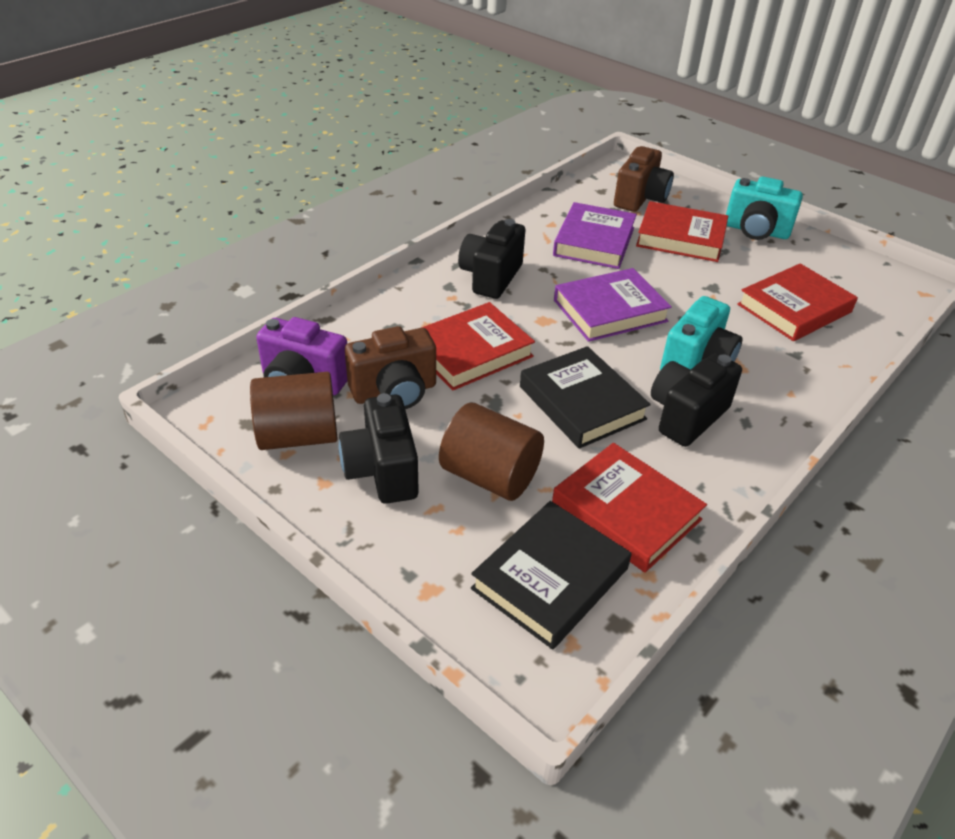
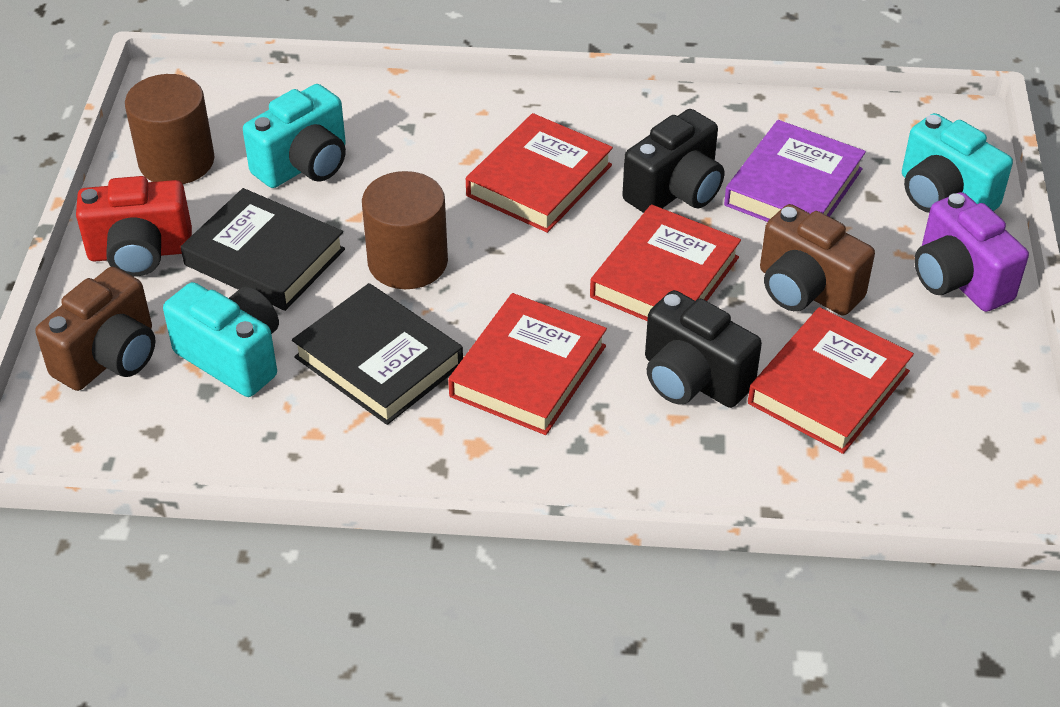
black camera: [339,393,419,504] [458,219,525,299] [651,353,742,447] = 3 -> [622,109,724,213] [645,290,762,408] = 2
purple book: [553,202,637,269] [554,268,672,342] = 2 -> [724,120,866,222] = 1
red camera: none = 0 -> [76,176,192,276] = 1
turquoise camera: [660,296,742,370] [726,177,803,240] = 2 -> [163,282,279,397] [243,84,346,188] [902,113,1013,213] = 3

